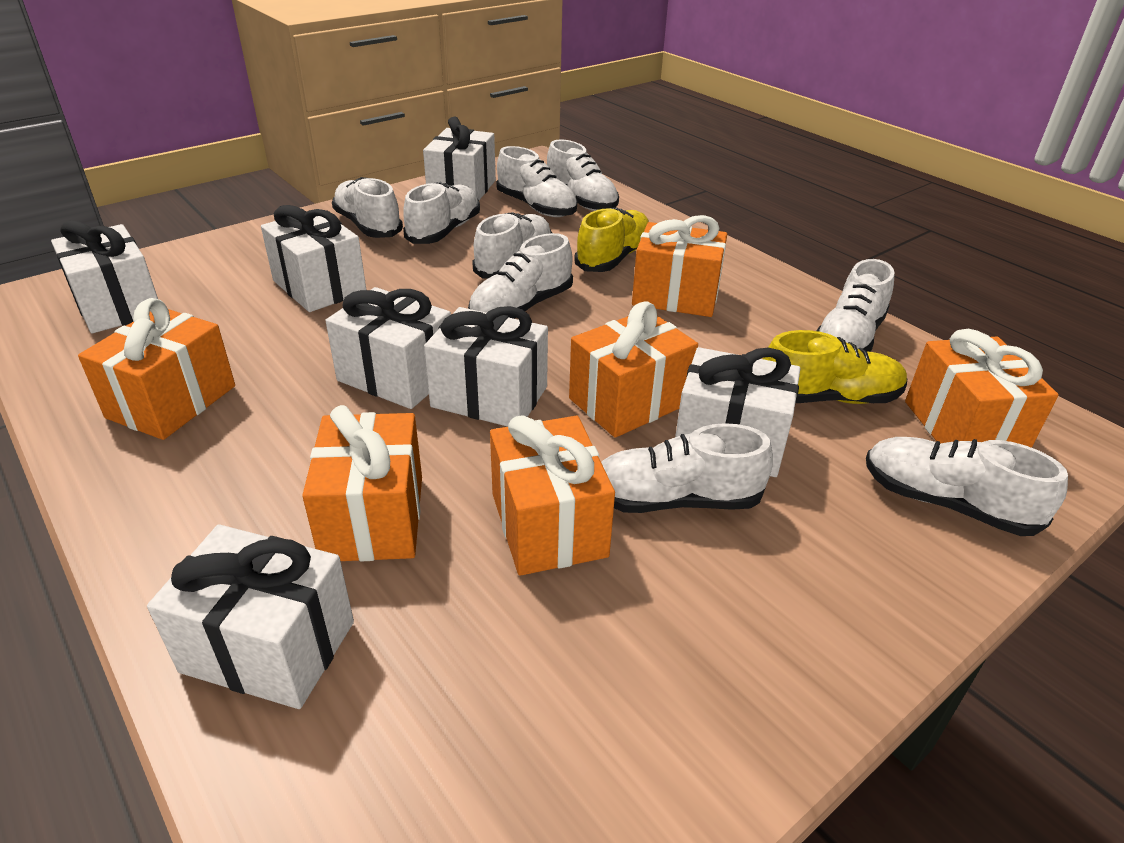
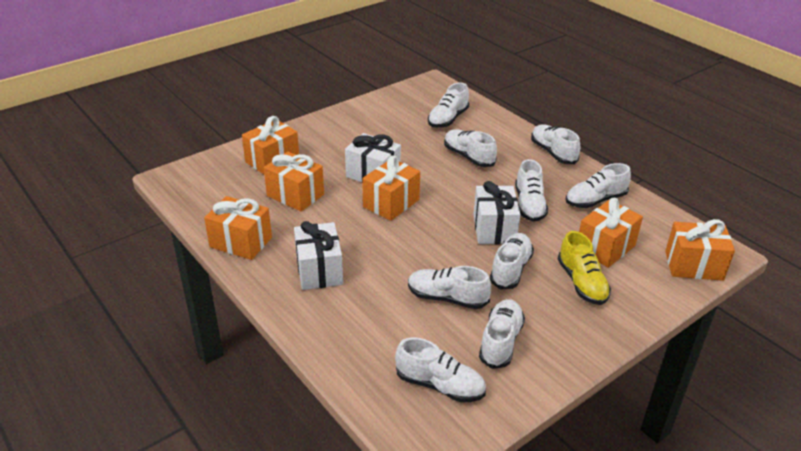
white gift: [51,220,158,333] [147,524,354,709] [261,205,366,312] [326,287,451,409] [423,117,496,200] [424,306,548,427] [675,347,800,477] = 7 -> [294,221,343,290] [345,133,401,182] [473,181,521,244] = 3
yellow shoe: [574,207,649,272] [762,330,907,404] = 2 -> [558,231,611,305] = 1

